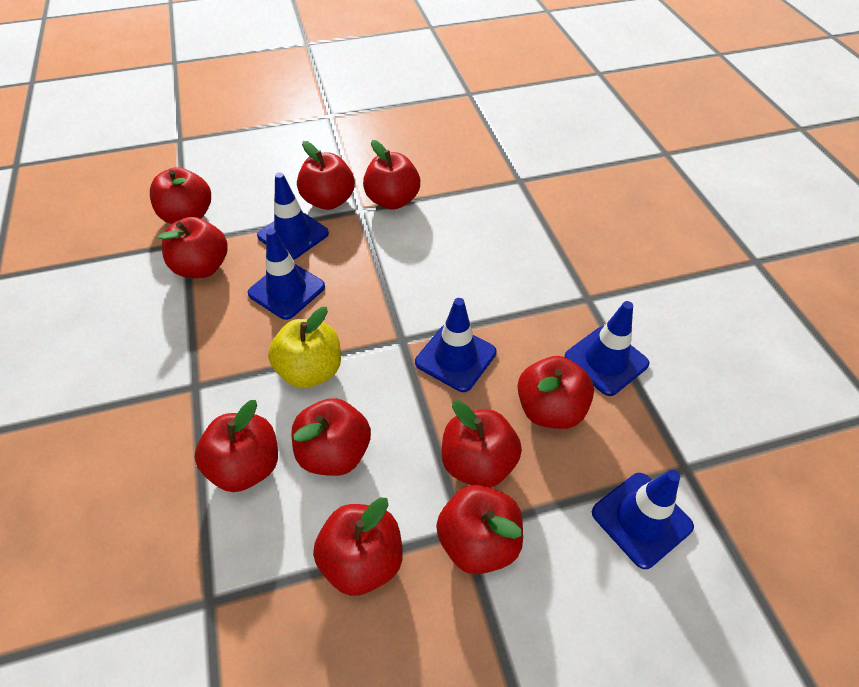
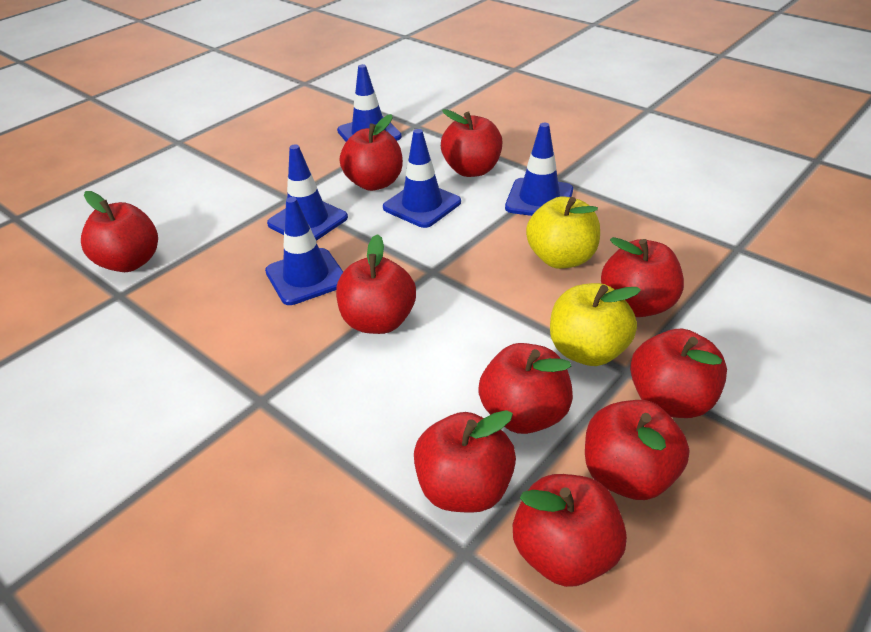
yellow apple: [268,307,341,388] = 1 -> [526,197,600,269] [550,283,641,366] = 2

